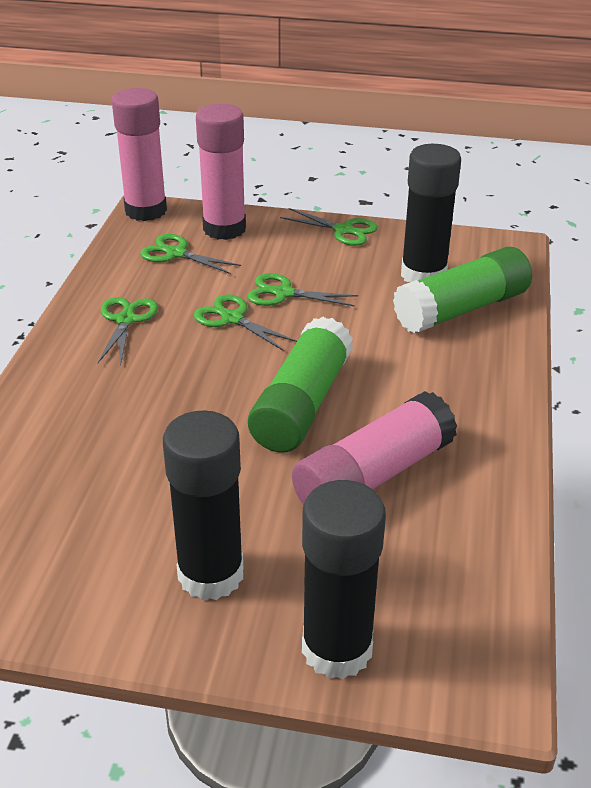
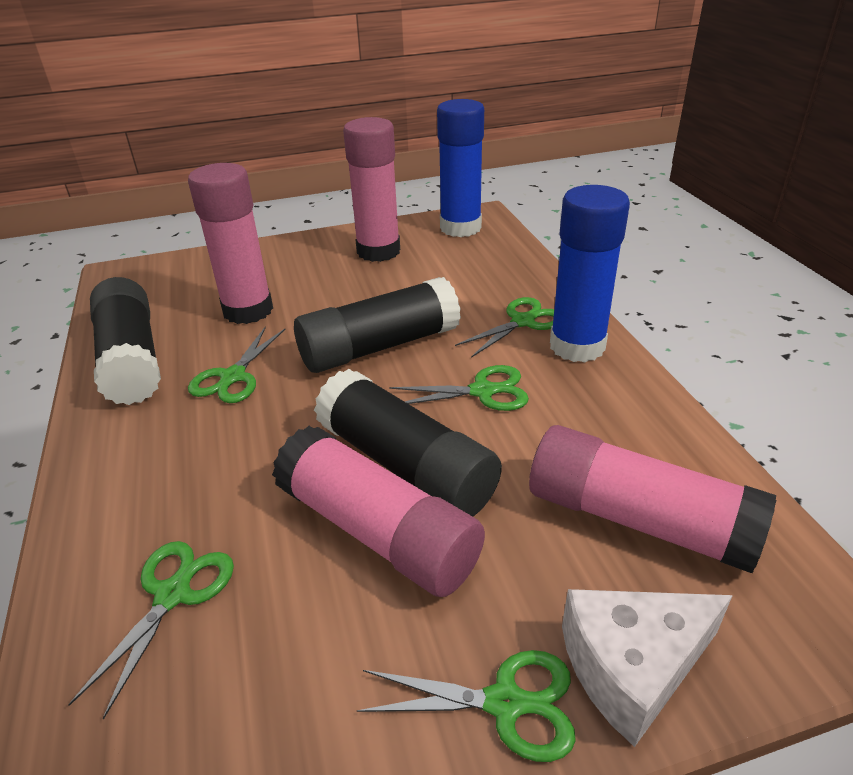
blue glue stick: none = 0 -> [437,99,484,237] [550,185,630,362] = 2
green glue stick: [248,316,353,453] [393,247,532,334] = 2 -> none = 0
pink glue stick: [112,88,167,221] [196,104,246,240] [292,391,457,505] = 3 -> [188,163,273,324] [272,426,485,597] [343,117,400,262] [529,425,776,573] = 4
white cheese: none = 0 -> [562,589,733,747] = 1

